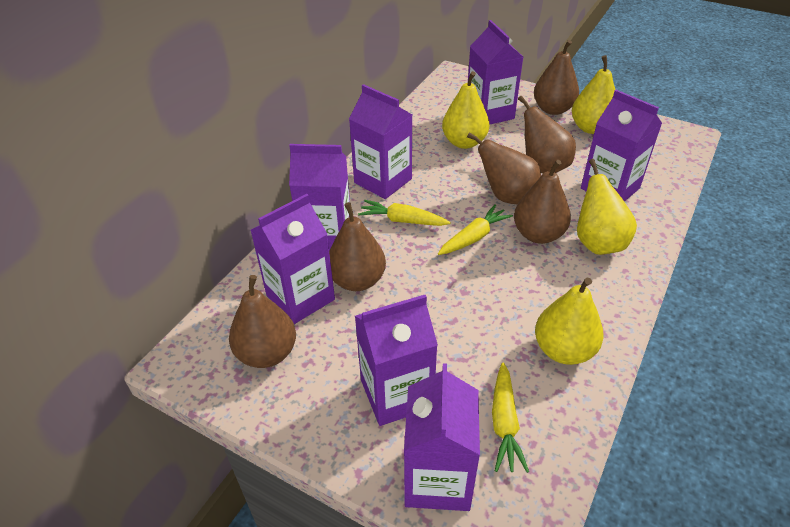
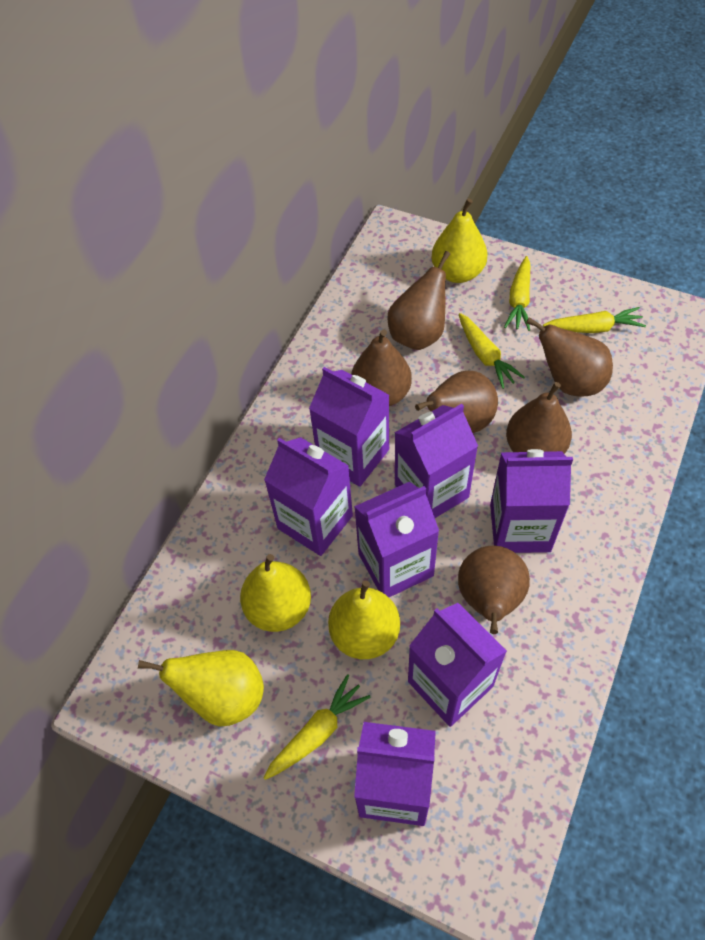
yellow carrot: [358,200,451,226] [438,204,513,255] [492,362,529,473] = 3 -> [263,674,371,780] [459,313,525,389] [504,256,530,331] [543,307,646,333] = 4

